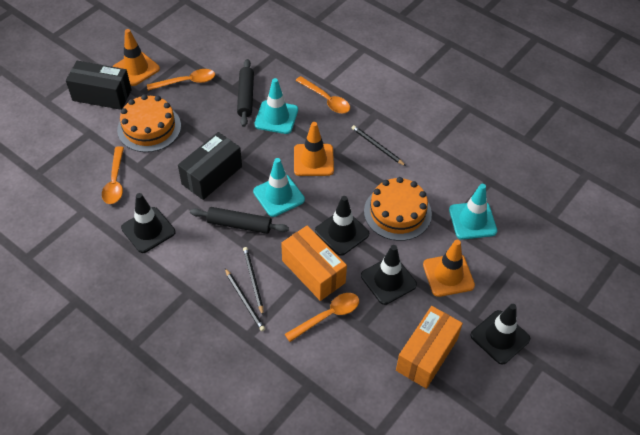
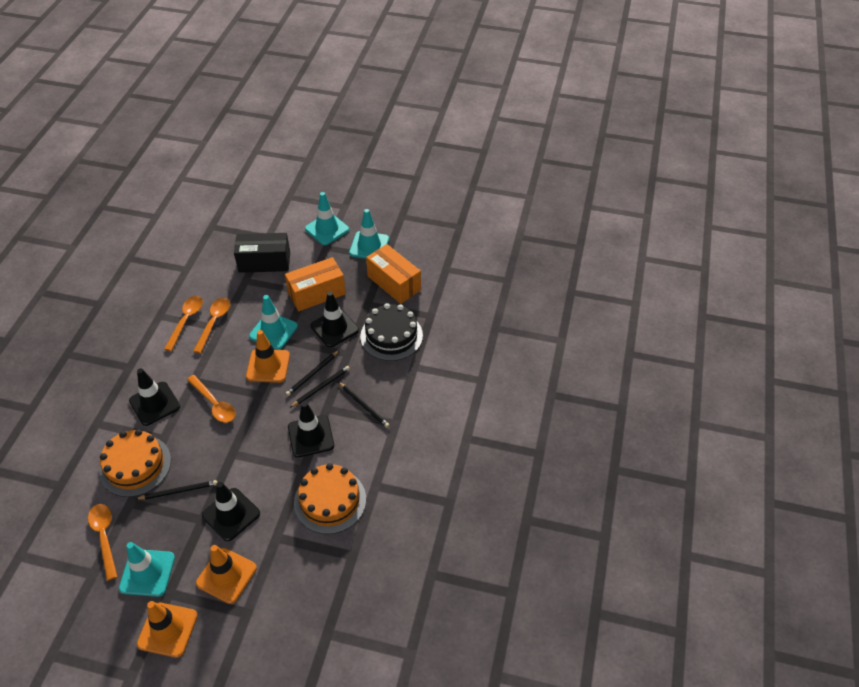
black box: [66,61,132,110] [178,132,242,200] = 2 -> [234,233,290,273] = 1
black cake: none = 0 -> [360,303,423,361] = 1
black pencil: [225,268,265,331] [243,247,263,315] [352,125,406,166] = 3 -> [136,480,217,499] [286,350,339,396] [290,366,350,408] [339,382,390,428] = 4
black rolling pin: [190,207,289,234] [237,59,254,127] = 2 -> none = 0
turquoise traffic cone: [253,158,305,217] [254,78,298,134] [449,184,497,240] = 3 -> [119,542,175,597] [249,295,298,350] [305,192,349,245] [349,209,389,259] = 4

